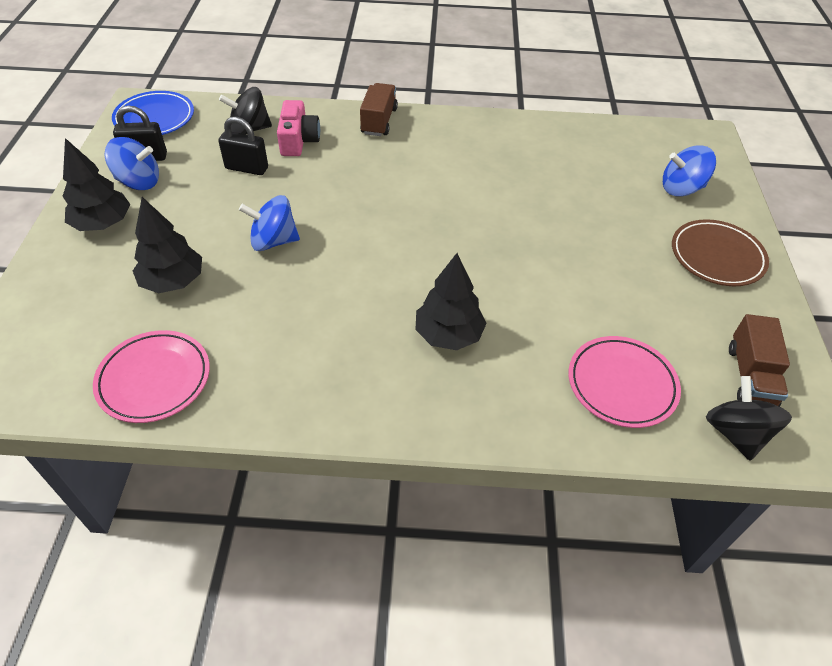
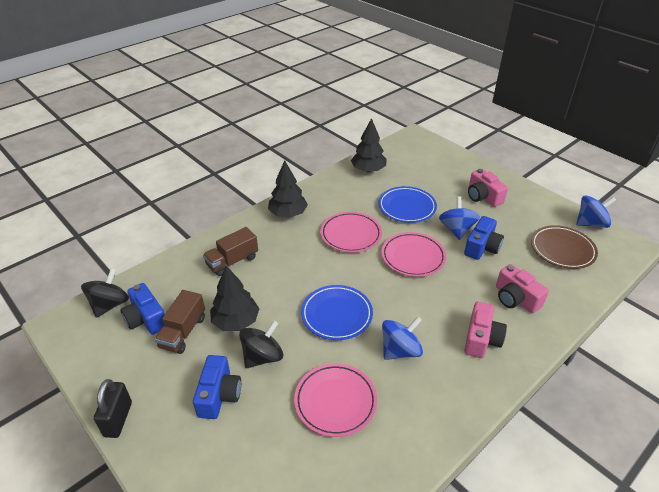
black padlock: [113,106,167,161] [218,117,268,175] = 2 -> [94,379,132,438] = 1
blue camera: none = 0 -> [120,283,165,335] [193,355,241,419] [464,216,504,260] = 3
blue plate: [112,91,194,135] = 1 -> [301,285,373,340] [378,186,437,223] = 2
pink camera: [277,100,320,156] = 1 -> [464,302,507,358] [468,169,508,207] [496,264,549,313] = 3
pink plate: [93,330,210,423] [569,336,681,428] = 2 -> [294,363,377,437] [320,212,382,253] [381,232,446,277] = 3

